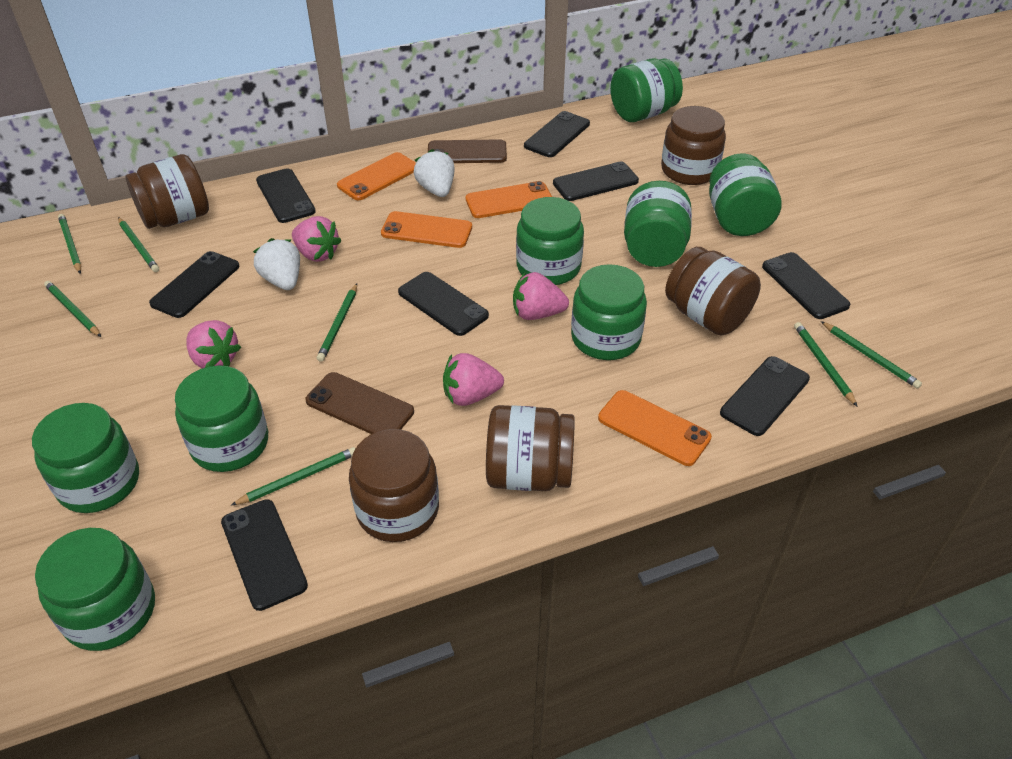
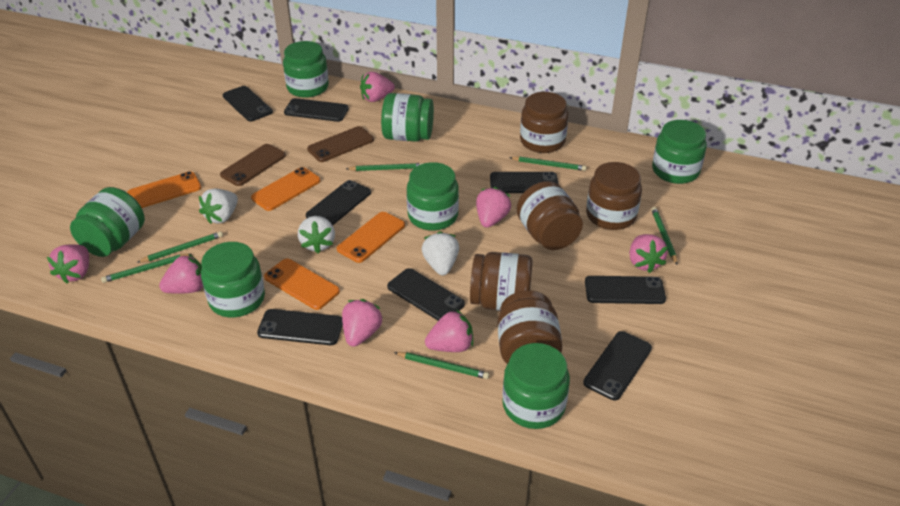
green jar: [32,403,139,513] [35,528,155,651] [175,365,268,472] [516,197,584,285] [571,264,647,360] [610,58,683,122] [624,181,692,267] [709,153,782,236] = 8 -> [70,187,145,257] [201,242,265,317] [283,41,329,98] [381,93,434,142] [407,162,459,231] [502,343,570,429] [652,120,707,184] = 7
green pencil: [44,281,101,337] [58,214,81,274] [118,217,159,272] [231,447,356,506] [317,283,357,362] [794,322,858,407] [821,321,922,389] = 7 -> [101,254,191,283] [137,231,223,263] [346,163,424,171] [394,352,489,379] [509,156,586,171] [651,207,677,264] = 6
pink strawberry: [186,320,241,368] [292,216,342,262] [443,353,504,406] [513,272,569,320] = 4 -> [47,244,89,284] [159,254,203,294] [342,299,383,347] [360,72,395,102] [425,310,473,352] [476,187,511,228] [629,234,668,273] = 7
white strawberry: [253,238,300,290] [414,149,455,197] = 2 -> [199,189,238,224] [298,216,335,253] [422,231,459,275] = 3

